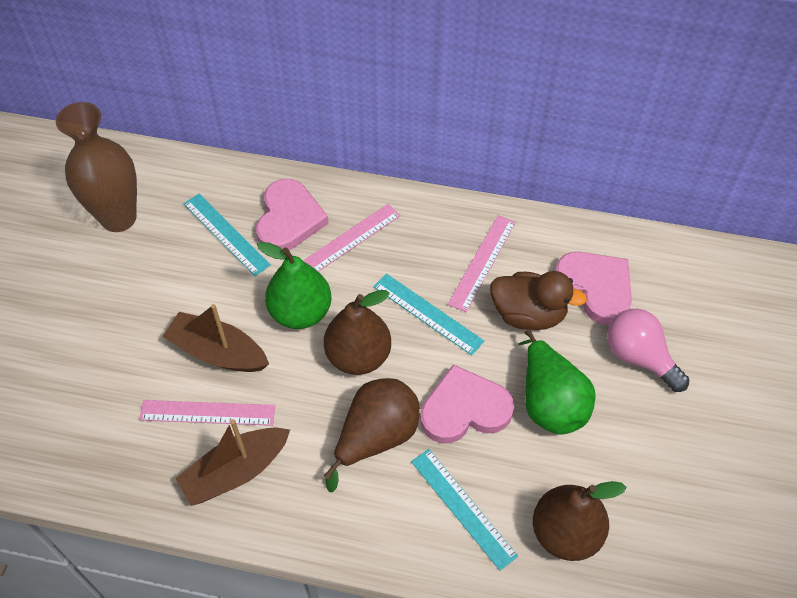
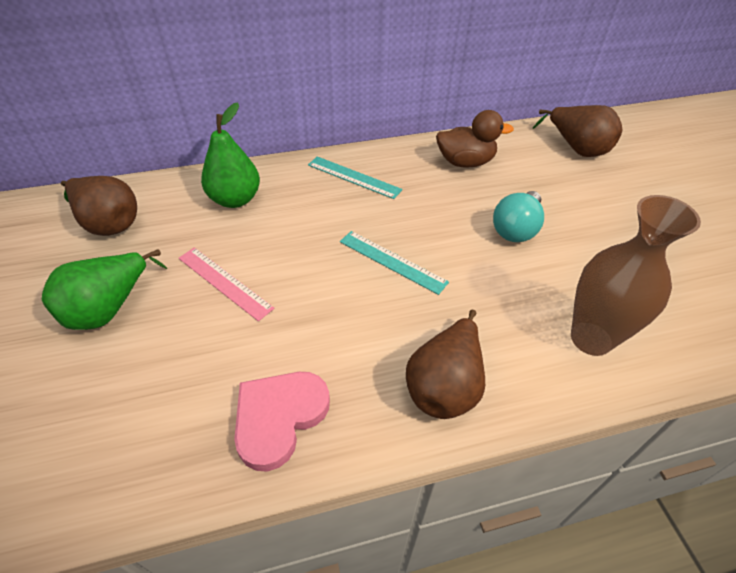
brown boat: [162,304,269,372] [176,419,290,506] = 2 -> none = 0
pink heart: [256,179,329,250] [420,364,514,443] [555,252,632,325] = 3 -> [234,372,330,472] = 1
pink light bulb: [607,309,689,392] = 1 -> none = 0
pink ruler: [139,400,275,426] [303,204,401,272] [448,215,516,312] = 3 -> [178,247,274,321] = 1
turquoise light bulb: none = 0 -> [493,191,544,242] = 1
turquoise ruler: [184,194,271,276] [373,273,484,355] [411,449,518,571] = 3 -> [308,156,403,199] [340,231,449,295] = 2

